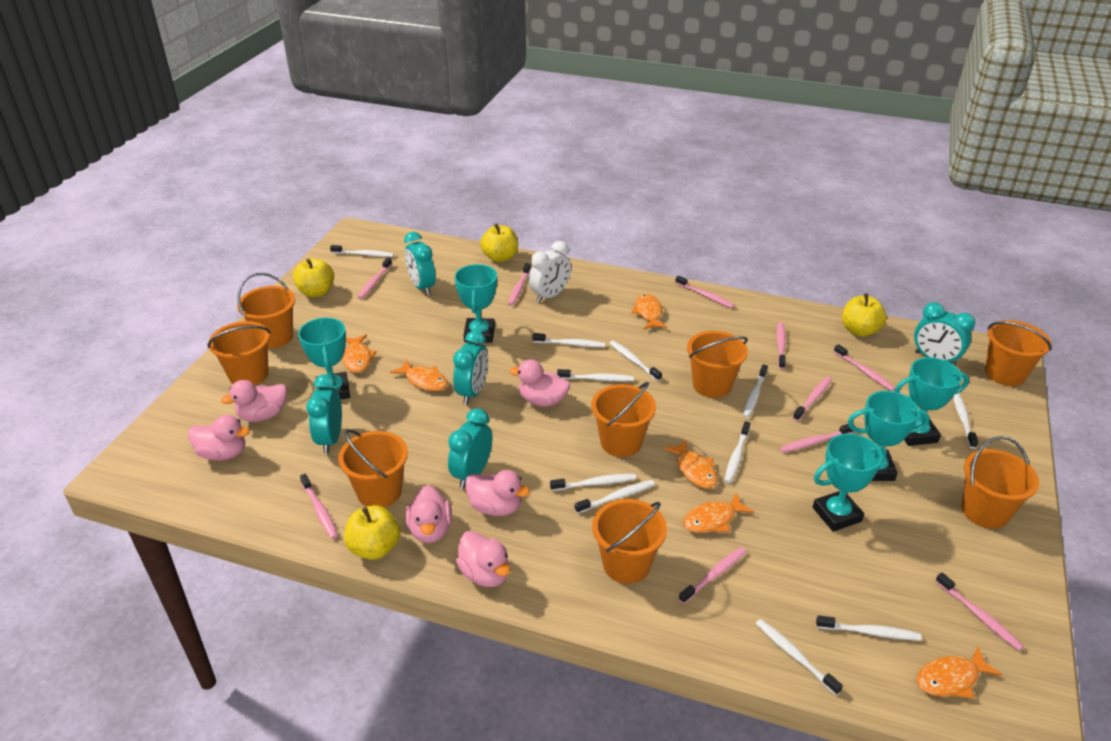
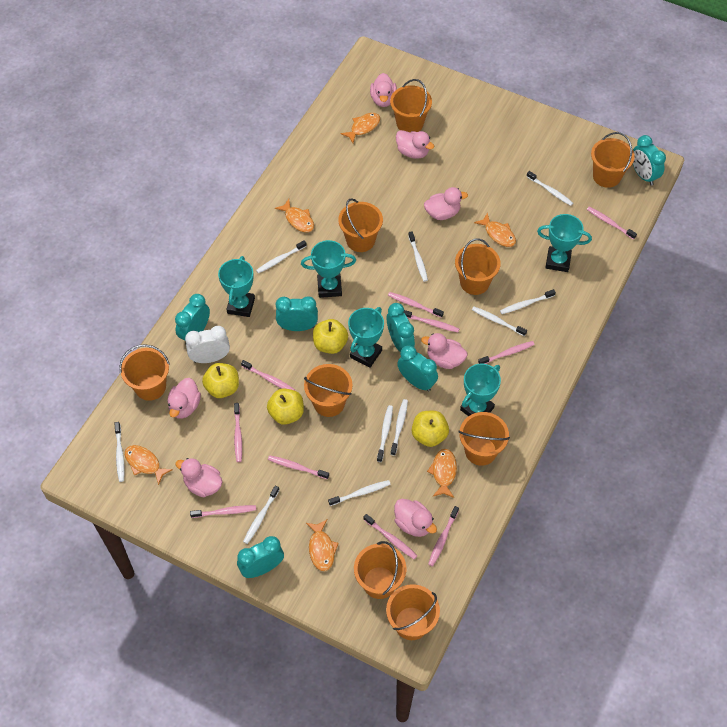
orange bucket: [208,321,271,385] [237,273,295,348] [338,429,408,507] [591,382,656,457] [592,499,667,584] [687,331,748,398] [962,436,1039,529] [985,320,1052,386] = 8 -> [119,344,170,401] [304,364,353,417] [338,198,383,252] [354,541,406,599] [386,584,440,640] [390,79,432,132] [455,238,501,295] [458,412,510,466] [591,132,635,188] = 9
pink duck: [188,415,250,461] [221,380,287,422] [405,485,452,543] [456,531,510,587] [465,470,530,516] [509,359,570,407] = 6 -> [168,378,201,419] [175,458,223,497] [370,73,397,107] [394,499,437,537] [396,130,434,159] [421,333,467,369] [424,187,468,220] = 7
turquoise clock: [306,374,342,453] [404,232,436,295] [448,408,492,489] [453,331,488,405] [914,302,975,366] = 5 -> [175,294,210,344] [237,536,284,578] [276,296,318,331] [387,303,415,352] [397,345,438,392] [633,135,666,186] = 6
white toothbrush: [330,245,394,257] [533,333,605,347] [550,474,636,491] [557,369,634,382] [575,480,655,514] [609,340,662,381] [724,421,750,483] [743,364,768,418] [756,619,843,695] [816,615,921,641] [953,393,978,449] = 11 -> [114,422,125,482] [243,485,279,544] [256,240,307,273] [328,480,391,506] [377,405,393,462] [390,399,408,456] [408,231,428,282] [472,307,527,336] [500,289,556,314] [526,171,573,206] = 10

